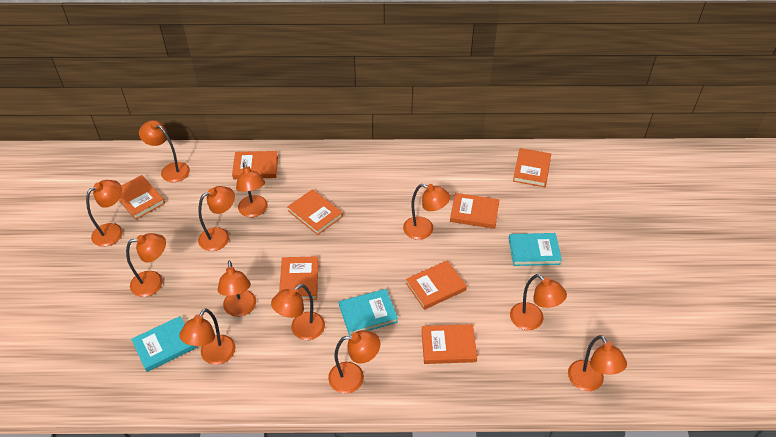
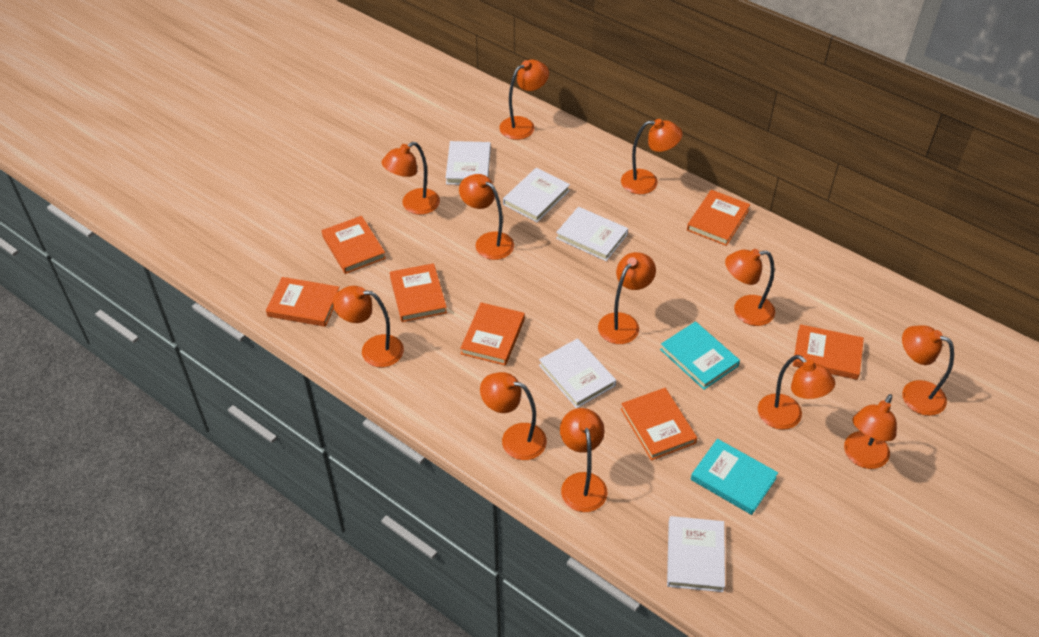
orange book: [119,175,165,220] [232,151,278,179] [279,256,319,300] [287,189,343,235] [406,260,467,310] [421,324,477,364] [450,193,499,229] [513,148,551,187] = 8 -> [266,277,340,327] [322,216,386,274] [390,263,447,322] [460,302,525,366] [621,388,697,460] [687,190,750,246] [793,324,864,380] = 7
turquoise book: [131,316,196,372] [339,289,398,336] [509,233,562,266] = 3 -> [660,321,740,390] [691,439,778,515] = 2
white book: none = 0 -> [446,141,491,185] [503,168,570,222] [539,338,616,408] [556,207,628,261] [667,516,725,592] = 5

